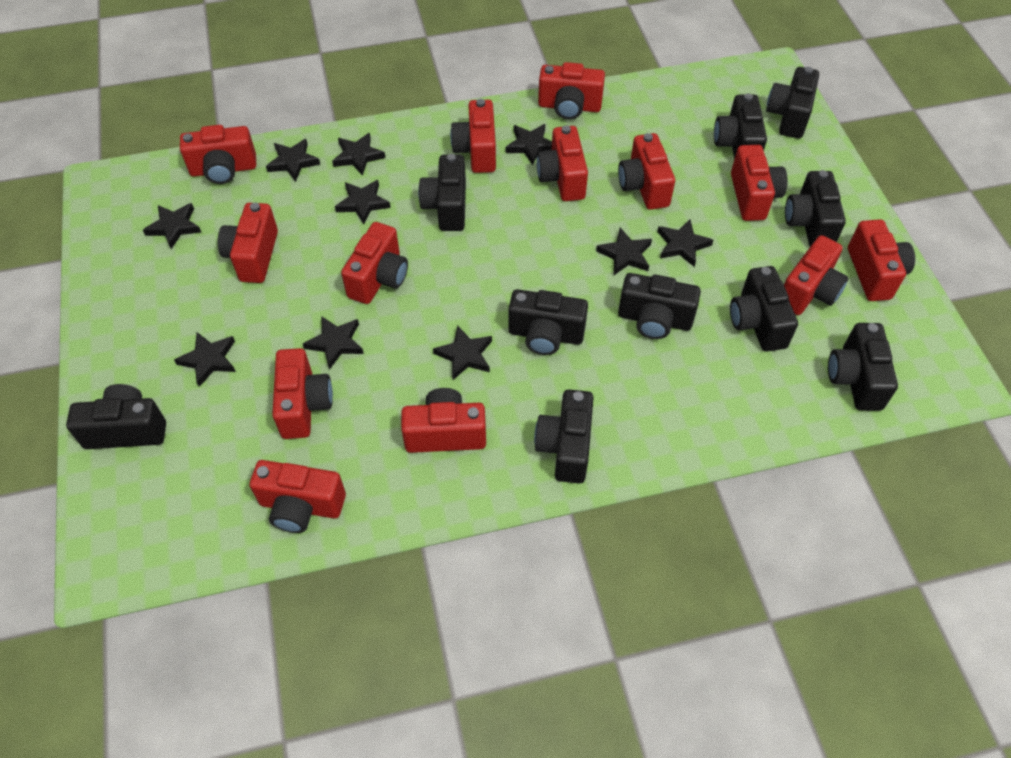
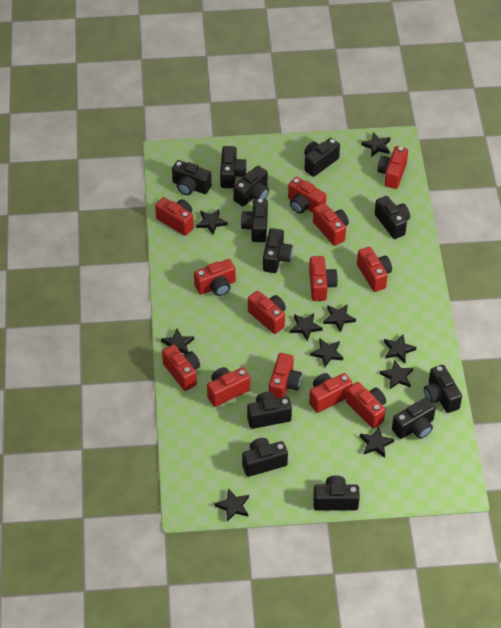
black camera: [66,384,166,449] [418,154,466,231] [509,289,588,355] [534,390,594,484] [618,273,701,339] [714,93,767,159] [730,266,798,351] [766,67,819,139] [785,170,846,247] [828,323,898,411] = 10 -> [172,160,212,195] [220,146,247,188] [233,166,269,206] [241,199,268,242] [242,438,288,477] [247,392,292,429] [263,228,293,273] [304,138,340,177] [313,475,360,511] [375,196,410,239] [392,398,436,439] [424,365,462,413] = 12

